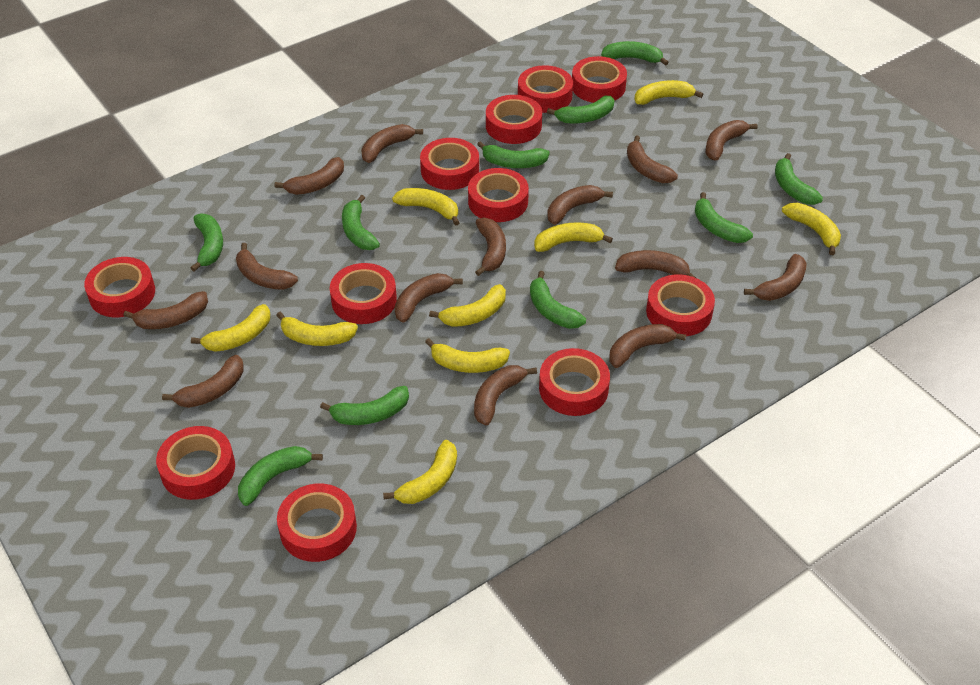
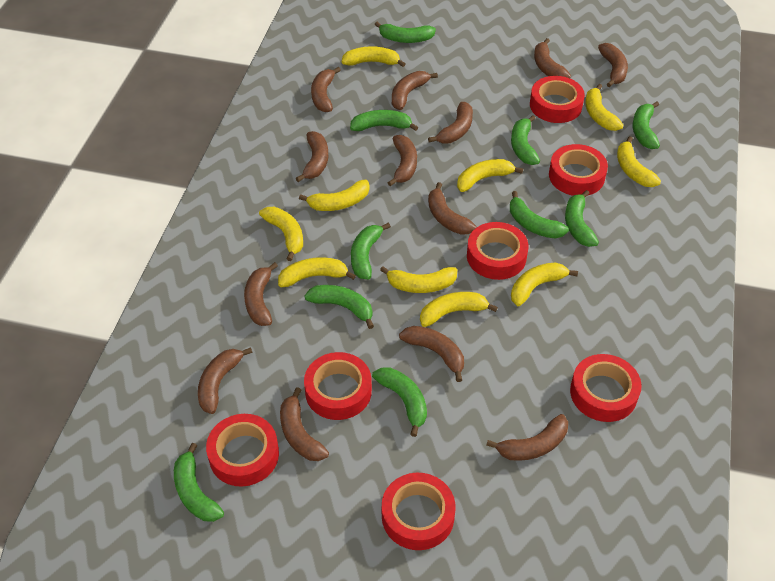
brown banana: [123,291,208,329] [162,355,244,408] [236,243,298,290] [275,157,344,195] [361,124,423,163] [395,273,463,323] [474,365,537,426] [475,218,506,276] [547,185,613,225] [609,324,686,368] [615,250,696,278] [627,135,678,183] [706,120,758,161] [744,254,807,301] = 14 -> [198,347,252,414] [244,262,278,326] [280,387,329,461] [296,131,328,182] [311,67,341,112] [388,135,417,186] [392,71,438,110] [399,326,464,382] [428,102,473,143] [428,182,476,235] [486,414,568,461] [534,38,571,78] [598,43,628,87] = 13
red tape: [84,257,155,317] [156,426,235,500] [277,484,357,562] [330,263,397,324] [420,138,479,190] [468,168,529,222] [486,95,542,144] [518,65,573,113] [539,348,610,416] [572,56,627,103] [646,274,715,336] = 11 -> [206,414,279,487] [304,352,372,420] [382,473,455,550] [467,222,529,280] [530,76,585,123] [549,144,608,196] [570,354,642,422] = 7
yellow banana: [191,304,270,352] [276,312,358,346] [383,440,457,504] [392,188,460,226] [425,338,510,373] [429,284,506,327] [534,223,613,252] [634,80,703,105] [782,203,841,255] = 9 -> [259,207,303,261] [278,257,356,287] [299,180,370,211] [342,46,405,67] [380,266,457,293] [420,292,498,327] [457,159,523,192] [511,262,578,306] [585,84,623,131] [617,136,661,187] = 10

